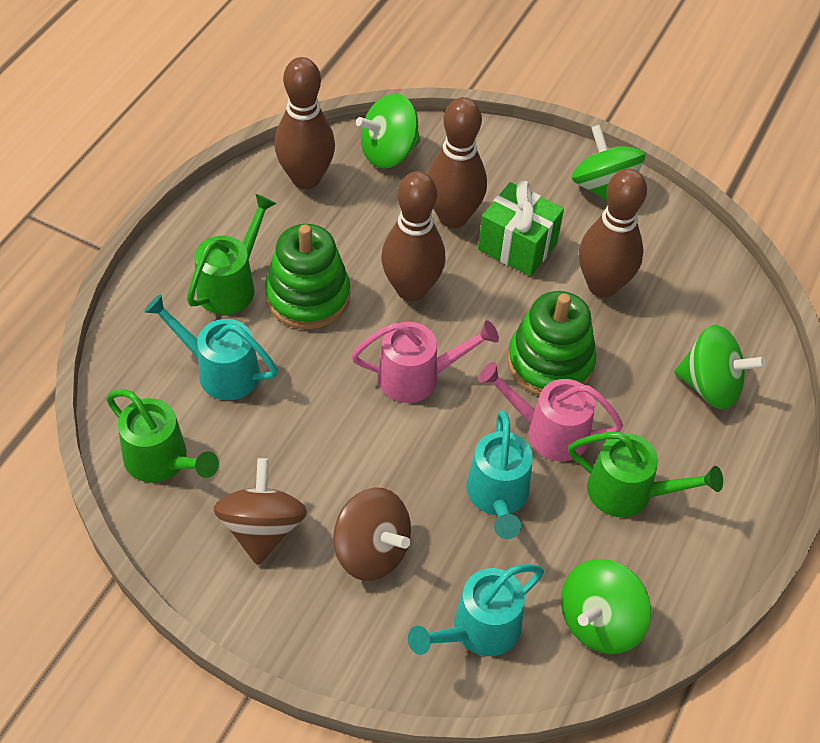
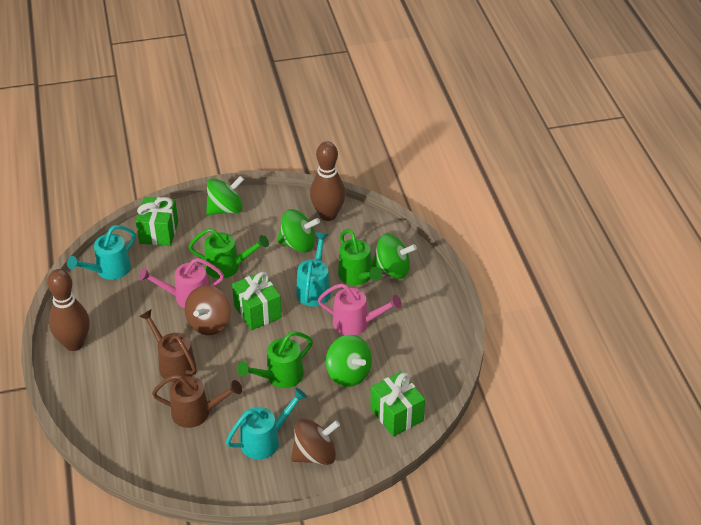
brown bowling pin: [275,57,335,189] [381,171,446,301] [427,97,487,228] [579,168,647,298] = 4 -> [47,269,90,351] [310,141,346,221] = 2
brown watering can: none = 0 -> [139,310,197,382] [152,374,242,428] = 2
green gift: [478,181,564,277] = 1 -> [136,197,178,246] [232,272,282,330] [370,372,425,436] = 3
green stacking toy: [265,224,350,329] [507,291,597,396] = 2 -> none = 0

